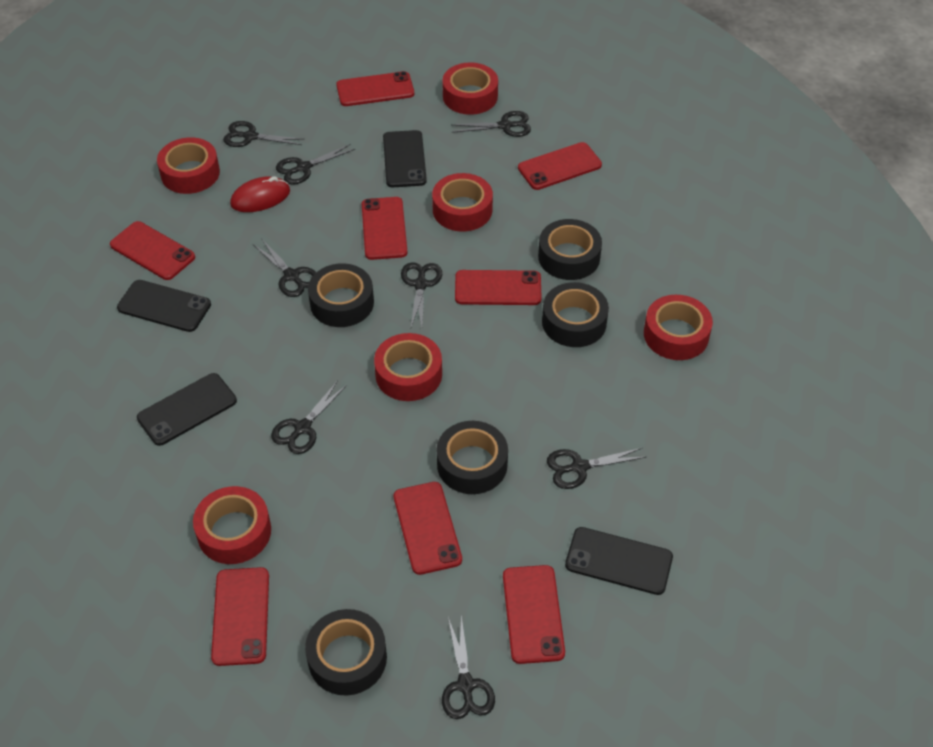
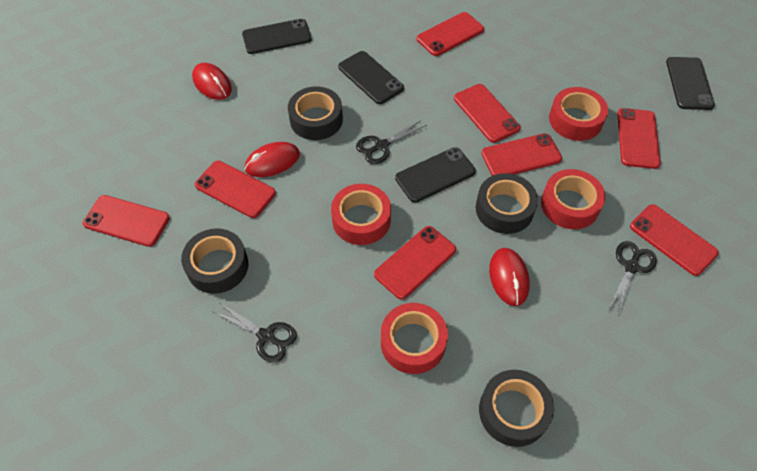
black scissors: [223,121,305,147] [254,239,316,297] [271,380,347,454] [276,144,355,185] [401,262,442,328] [442,615,495,719] [451,111,531,137] [547,448,646,489] = 8 -> [214,303,297,362] [356,120,427,164] [608,241,657,315] = 3
black tape: [305,609,387,696] [308,263,374,327] [437,421,508,494] [538,219,602,280] [542,282,609,347] = 5 -> [181,228,248,294] [288,86,343,140] [476,173,538,234] [479,370,554,447] = 4
red mouse: [230,176,290,212] = 1 -> [192,63,232,100] [244,142,300,177] [489,248,530,306] = 3
red tape: [157,137,220,194] [193,486,271,564] [374,333,442,401] [432,173,493,231] [442,62,498,115] [644,295,713,360] = 6 -> [331,184,391,245] [381,303,448,374] [541,169,605,229] [549,87,608,141] = 4

